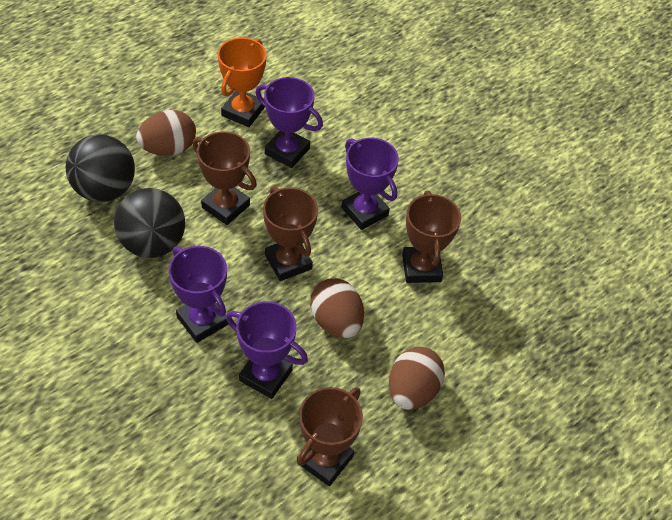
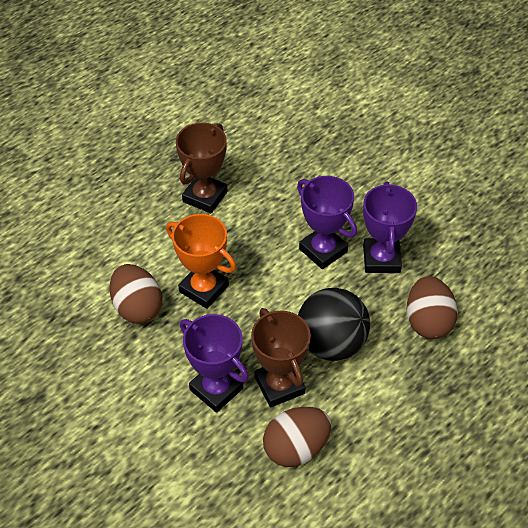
black ball: [66,135,135,202] [114,188,185,258] = 2 -> [298,288,370,361] = 1
brown trophy: [192,131,257,225] [263,186,318,281] [297,387,363,486] [402,191,461,283] = 4 -> [176,123,228,213] [251,308,311,407] = 2
purple trophy: [169,246,228,343] [226,301,308,399] [256,77,323,168] [341,138,399,230] = 4 -> [180,314,249,413] [297,176,357,269] [363,182,417,273] = 3

